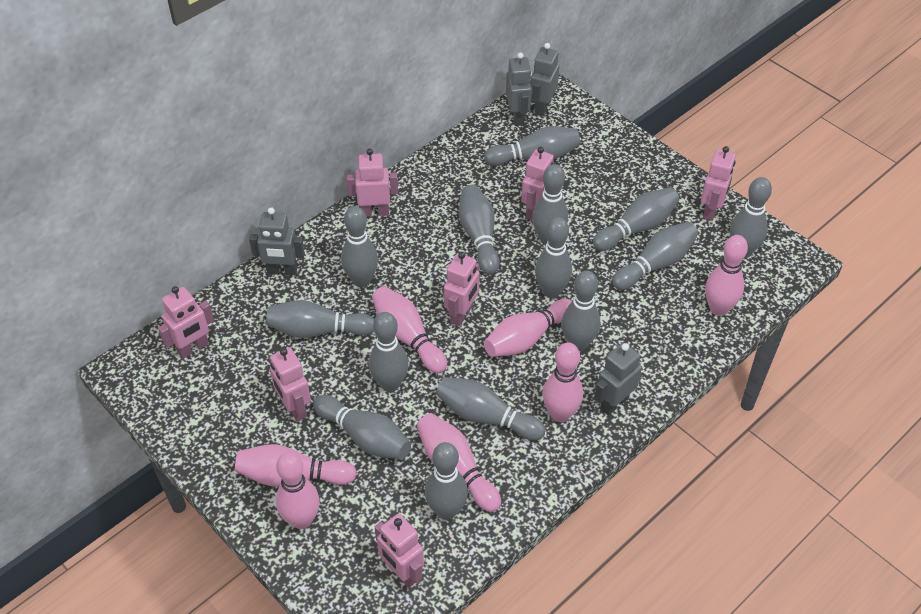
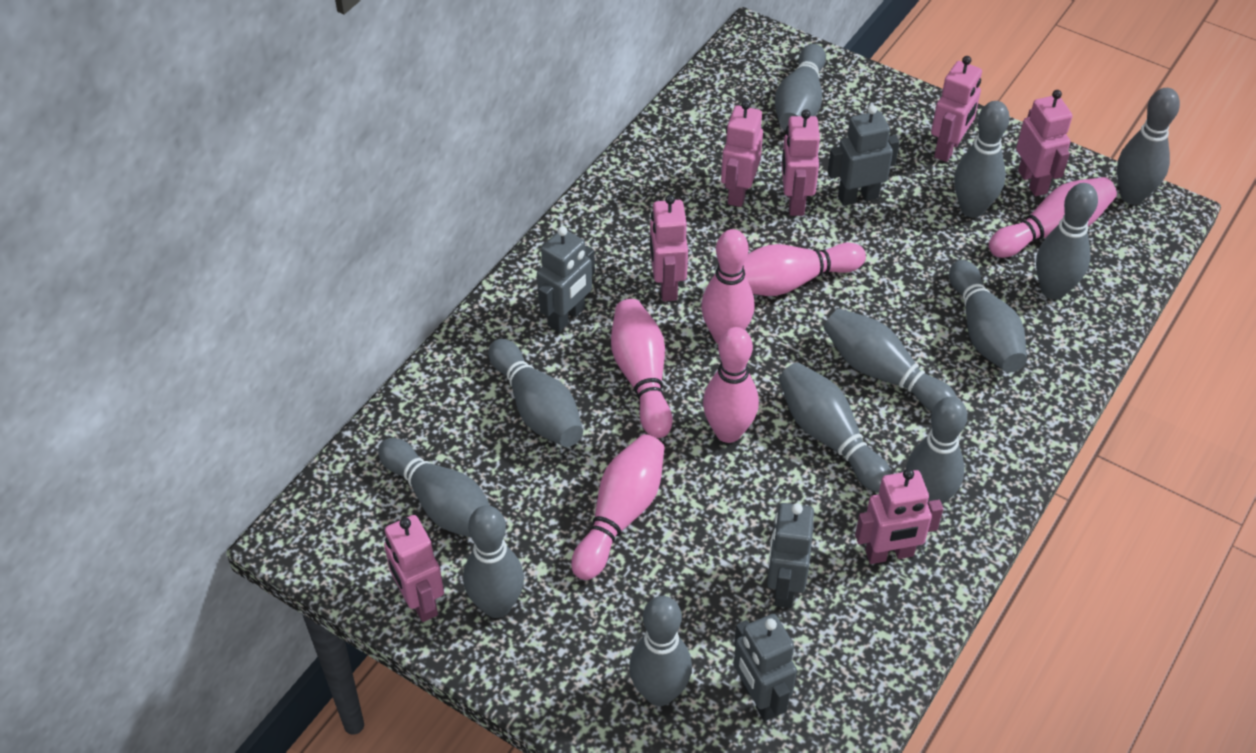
grey bowling pin: [266,300,375,338] [313,395,411,459] [341,206,378,287] [369,312,409,392] [425,442,468,520] [436,377,546,440] [459,185,500,275] [484,126,580,166] [532,164,568,245] [535,217,572,298] [561,271,600,351] [593,187,679,251] [612,222,698,290] [730,177,772,258] = 14 -> [378,438,490,537] [464,505,524,618] [488,339,583,447] [629,596,692,706] [775,44,826,131] [779,362,892,492] [824,309,957,412] [906,397,967,504] [949,260,1027,372] [954,101,1010,218] [1036,183,1098,300] [1117,88,1180,204] = 12
pink bowling pin: [235,444,357,486] [276,452,320,529] [372,286,447,373] [417,413,501,512] [484,299,572,357] [543,343,583,422] [705,235,748,316] = 7 -> [571,434,664,580] [611,299,673,438] [701,229,755,344] [703,327,759,443] [743,243,866,296] [989,177,1117,258] = 6

